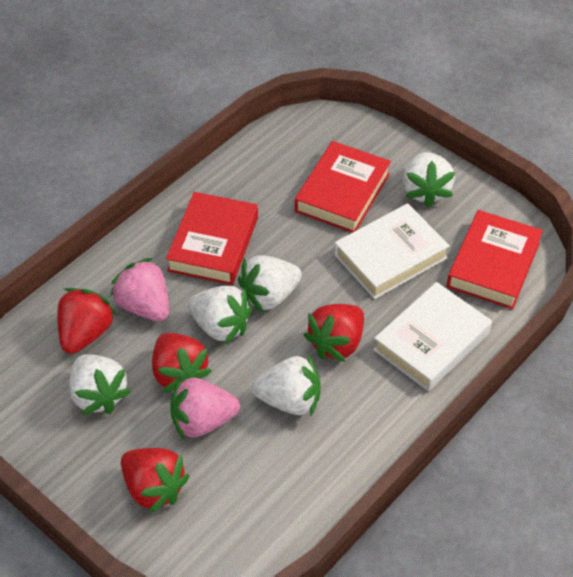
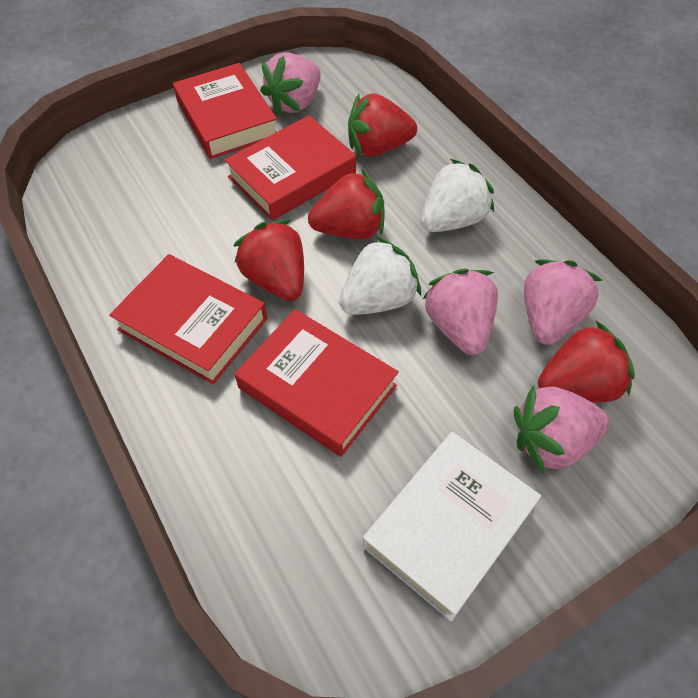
pink strawberry: [110,258,169,321] [170,376,240,439] = 2 -> [260,52,321,115] [423,268,498,355] [514,385,609,473] [524,260,603,345] = 4
red book: [166,192,258,285] [295,141,391,233] [447,210,543,309] = 3 -> [109,254,267,385] [173,63,277,159] [224,115,356,221] [234,309,399,457] = 4
white book: [334,203,450,299] [373,282,492,391] = 2 -> [363,432,541,621] = 1
white strawberry: [69,354,131,415] [187,286,252,344] [238,255,302,313] [252,354,321,417] [403,152,455,208] = 5 -> [339,236,421,315] [421,159,494,232] = 2

